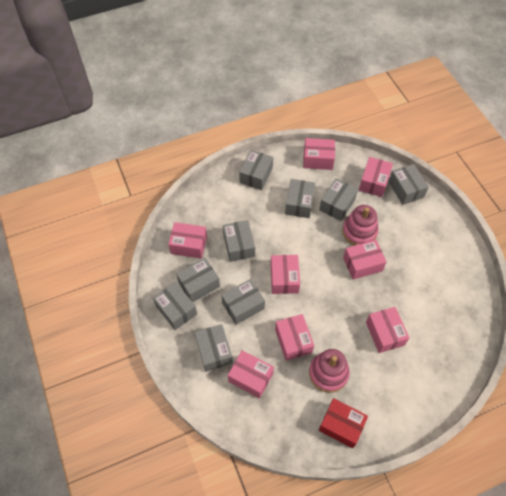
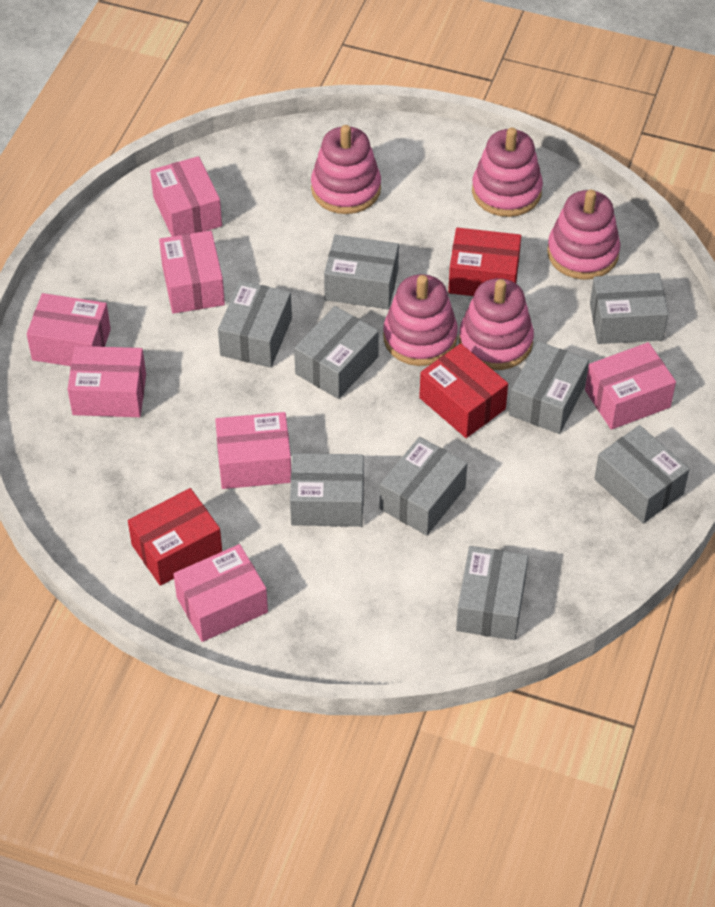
pink box: [168,222,207,259] [228,350,274,398] [271,255,300,294] [275,314,314,361] [303,138,335,170] [343,240,387,280] [359,157,393,197] [366,307,409,353] = 8 -> [27,293,111,366] [68,346,146,417] [150,156,222,236] [159,230,225,314] [173,544,268,642] [215,412,291,489] [585,342,676,430] = 7
pink stacking toy: [309,349,350,393] [342,205,379,246] = 2 -> [311,125,381,214] [383,274,458,366] [459,278,534,370] [472,128,543,217] [547,190,620,280] = 5
red box: [319,398,368,448] = 1 -> [128,488,222,586] [419,343,508,438] [448,227,521,296] = 3

